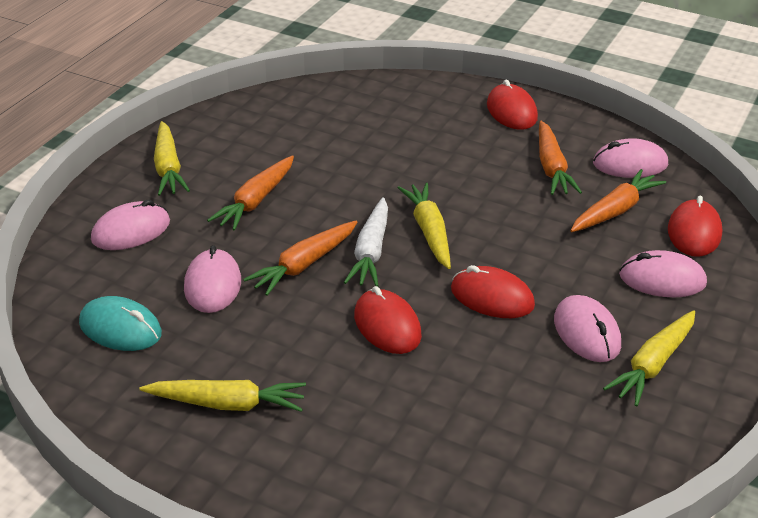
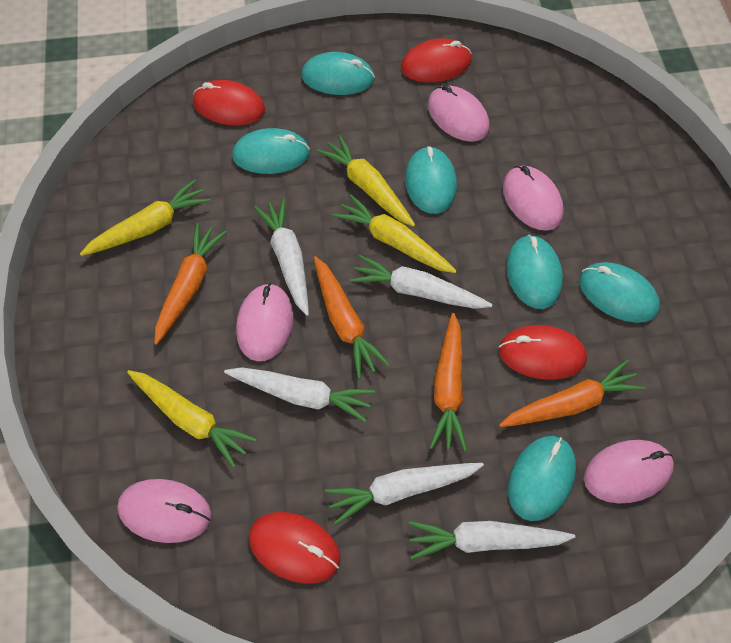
turquoise mouse: [79,296,162,351] = 1 -> [232,128,310,174] [301,52,375,95] [405,146,457,214] [506,235,563,309] [508,436,576,521] [579,262,660,323] = 6
white carrot: [344,197,388,287] = 1 -> [224,367,375,422] [254,198,309,316] [325,463,484,525] [349,255,492,309] [408,521,575,560] = 5

